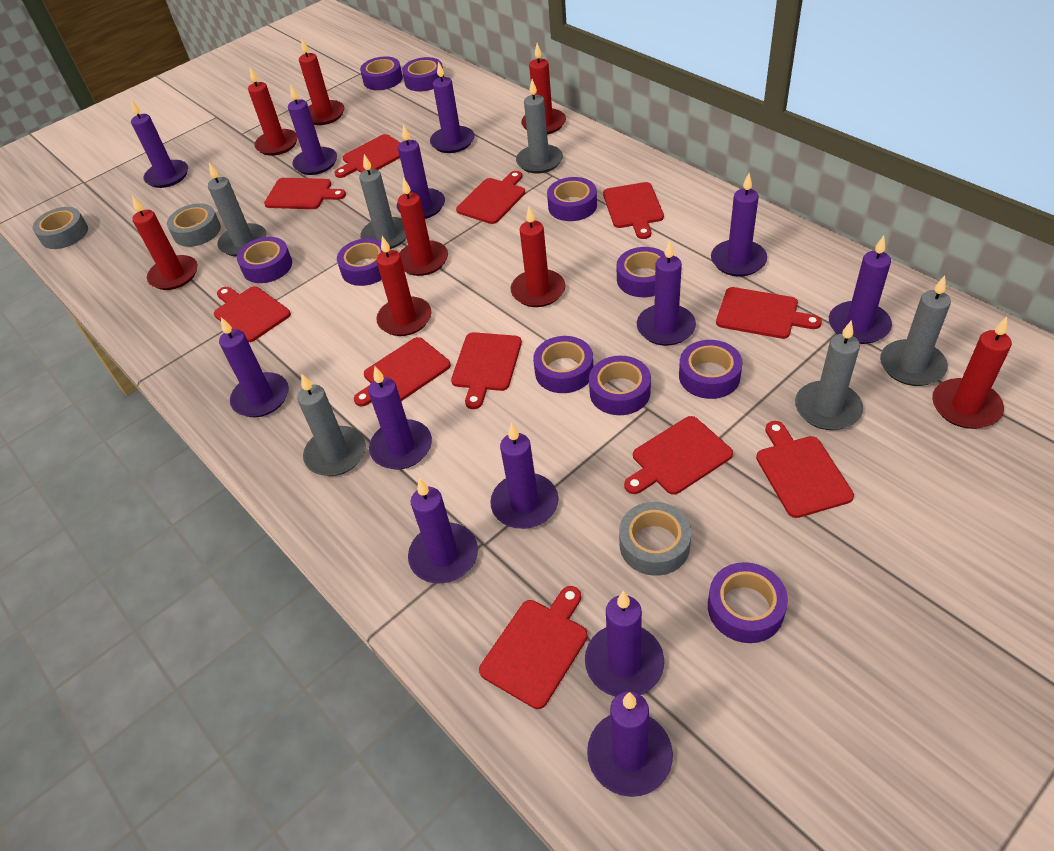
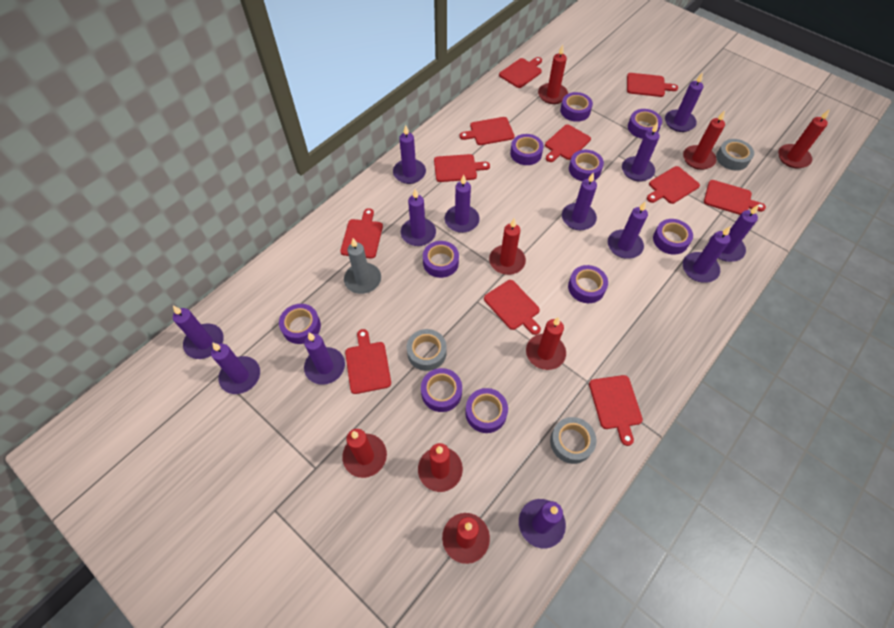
grey candle: [208,163,267,256] [297,373,366,476] [359,154,406,249] [516,79,563,174] [795,321,863,430] [880,276,951,386] = 6 -> [344,238,381,294] = 1

